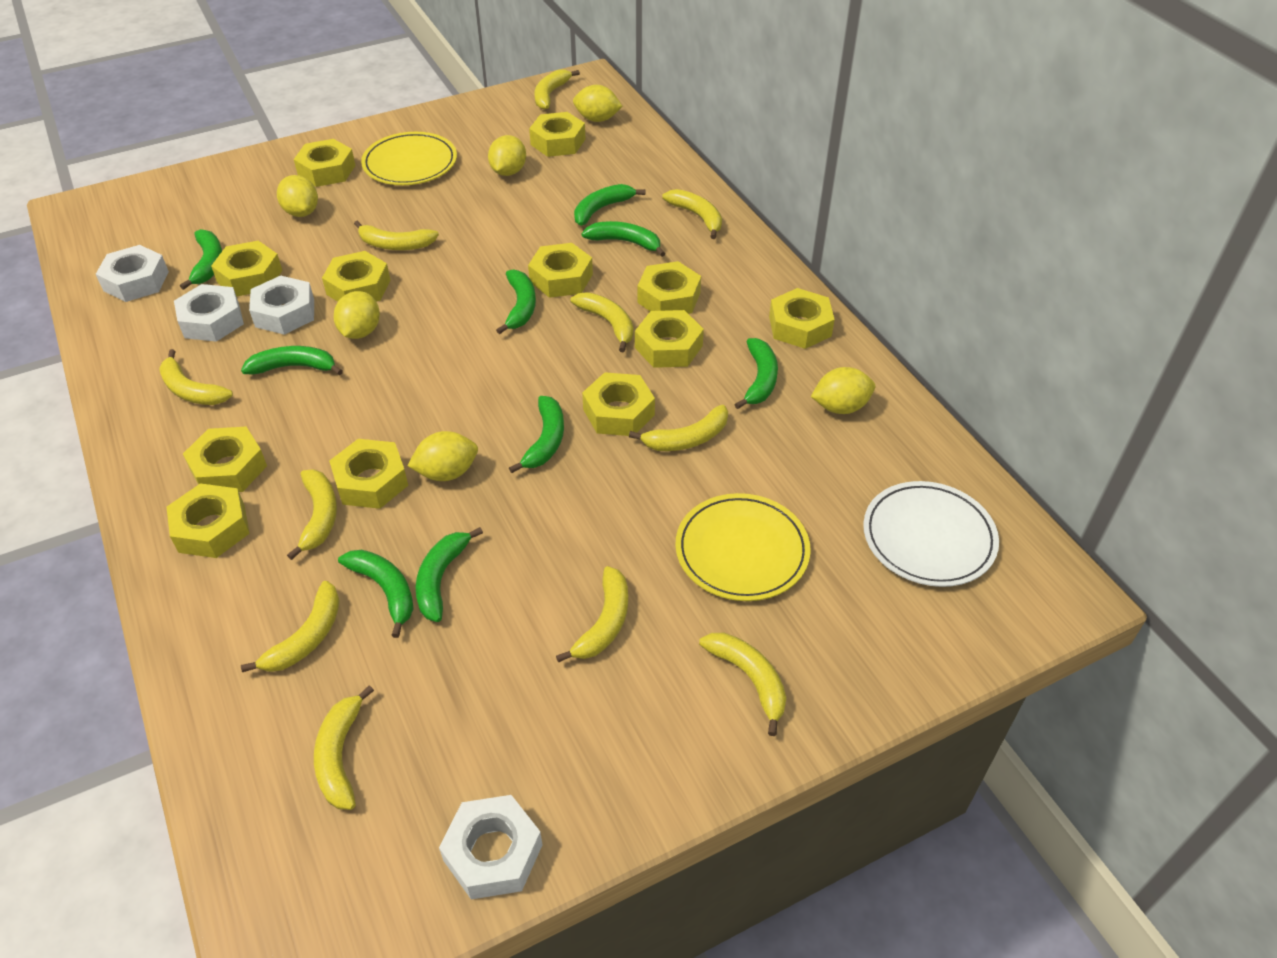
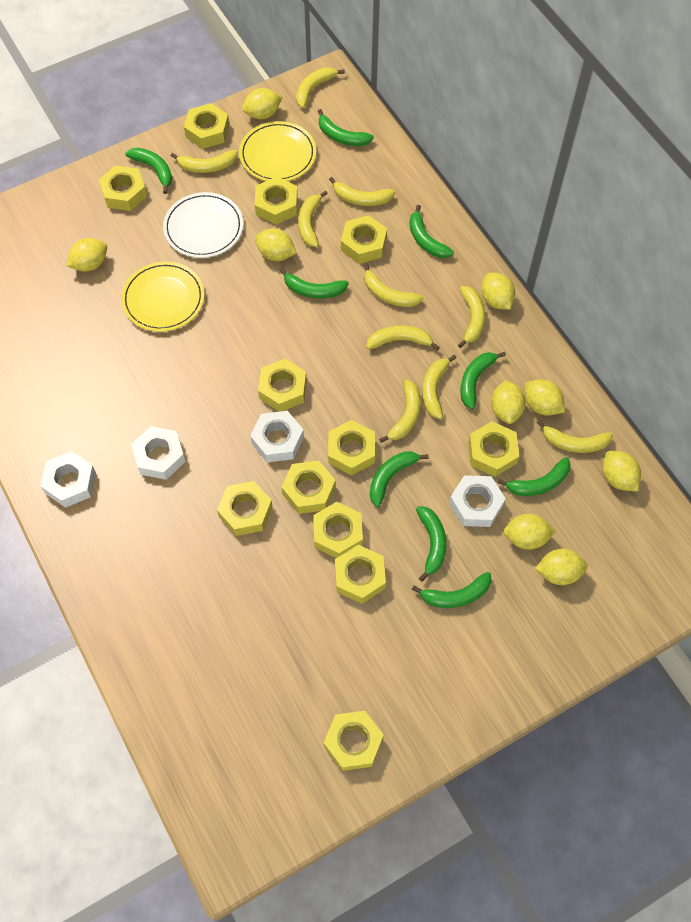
yellow banana: [159,349,233,405] [241,581,340,672] [287,469,337,560] [314,685,374,810] [354,221,439,250] [535,69,580,110] [556,566,628,663] [570,292,633,352] [629,405,728,451] [662,189,722,239] [699,633,786,736] = 11 -> [171,150,238,173] [296,67,345,108] [298,190,328,247] [329,177,395,206] [364,263,423,307] [366,325,440,350] [379,380,421,443] [422,355,456,419] [458,286,485,348] [537,420,613,453] = 10
yellow lemon: [277,175,318,217] [334,291,380,339] [407,431,478,481] [488,135,526,176] [573,85,623,122] [811,367,875,414] = 6 -> [66,238,107,272] [242,88,282,119] [255,228,296,261] [481,273,515,310] [491,380,526,424] [504,514,556,550] [524,379,565,415] [535,549,588,585] [603,451,641,491] = 9

